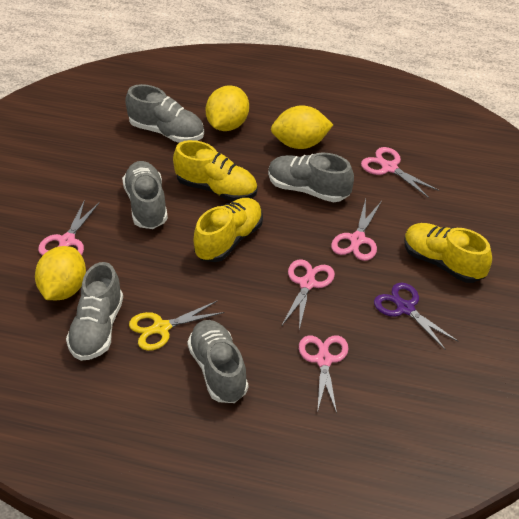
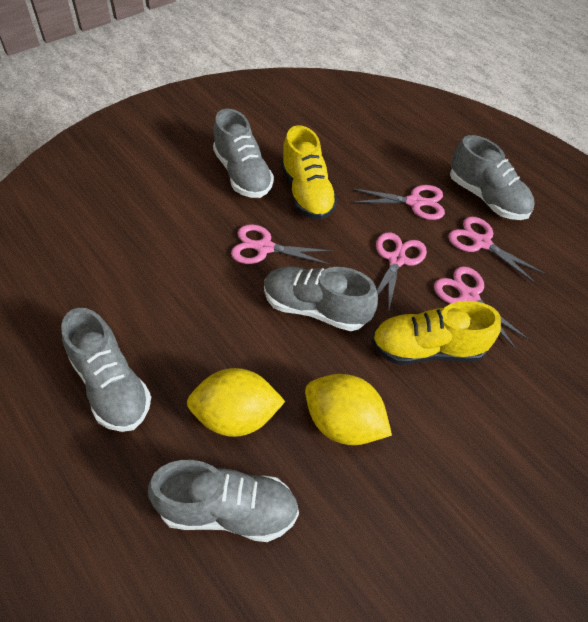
purple scissors: [374,283,458,350] = 1 -> none = 0
yellow lemon: [35,246,86,300] [205,85,249,131] [271,105,333,149] = 3 -> [187,368,285,437] [305,374,392,445] = 2
yellow scissors: [129,301,224,351] = 1 -> none = 0
yellow shoe: [173,140,257,202] [194,198,263,262] [404,223,492,283] = 3 -> [281,125,338,220] [372,301,501,365] = 2

